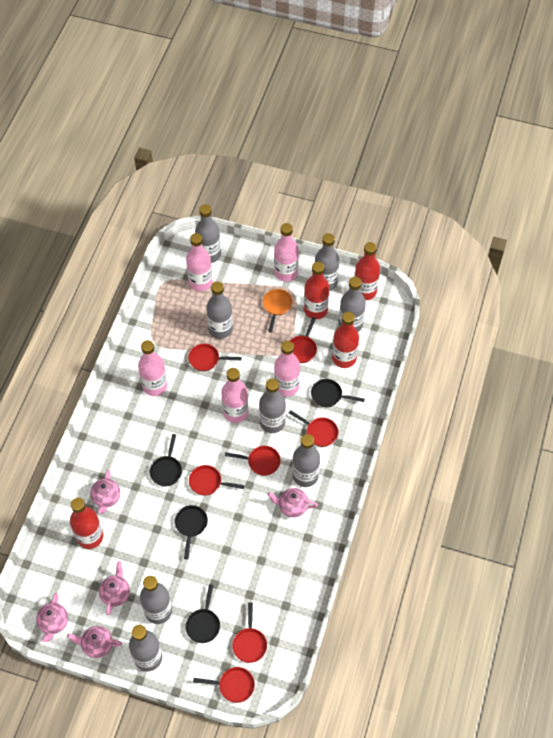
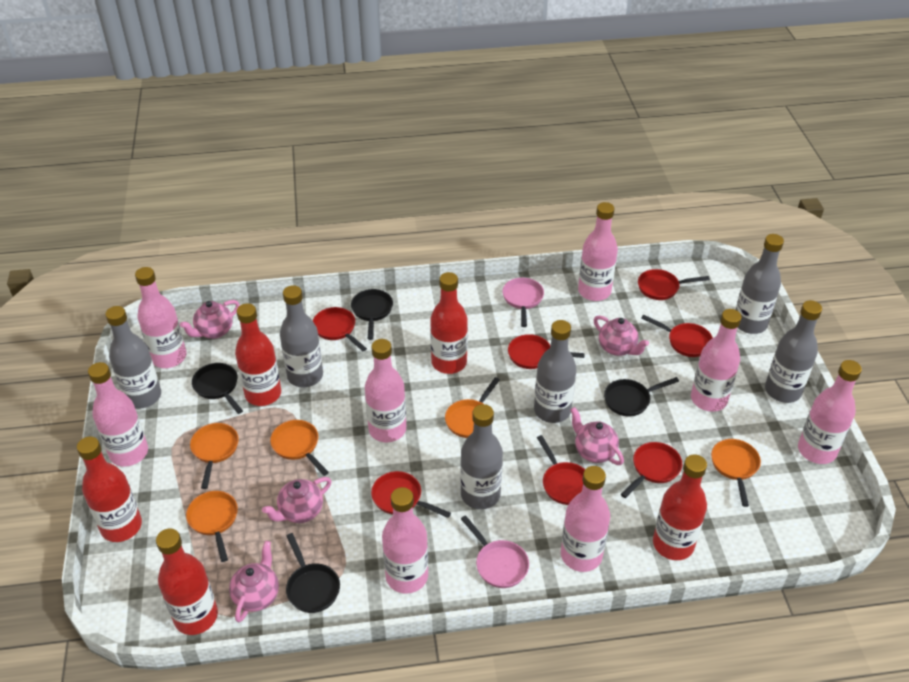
grey bottle: [129,625,162,672] [140,576,172,624] [195,204,221,263] [206,282,233,339] [259,378,286,433] [292,434,320,487] [315,233,339,291] [339,277,366,332] = 8 -> [105,306,161,409] [280,285,323,387] [460,404,503,509] [534,320,576,423] [736,234,784,334] [765,300,822,403] = 6
orange pan: [262,289,292,332] = 1 -> [186,491,238,562] [190,423,239,489] [270,420,329,476] [445,377,500,438] [711,439,761,507] = 5
pink bottle: [138,340,167,396] [186,233,213,292] [221,368,248,423] [274,223,299,282] [274,341,300,397] = 5 -> [88,362,148,467] [135,267,186,368] [365,339,406,442] [382,487,428,594] [561,466,610,572] [578,202,618,301] [691,309,742,412] [798,360,862,464] = 8
pink pan: none = 0 -> [461,515,529,588] [502,278,544,327] = 2
red bottle: [70,498,103,549] [304,262,330,319] [332,312,359,368] [354,242,380,300] = 4 -> [77,437,142,542] [156,528,218,635] [235,303,281,406] [430,272,468,374] [653,454,707,560] = 5

